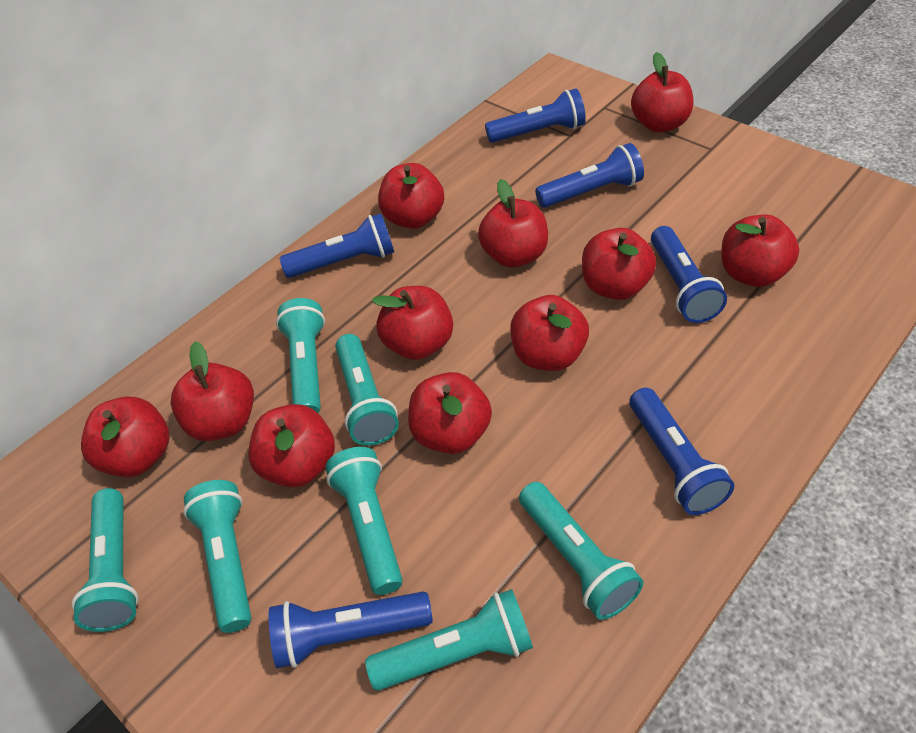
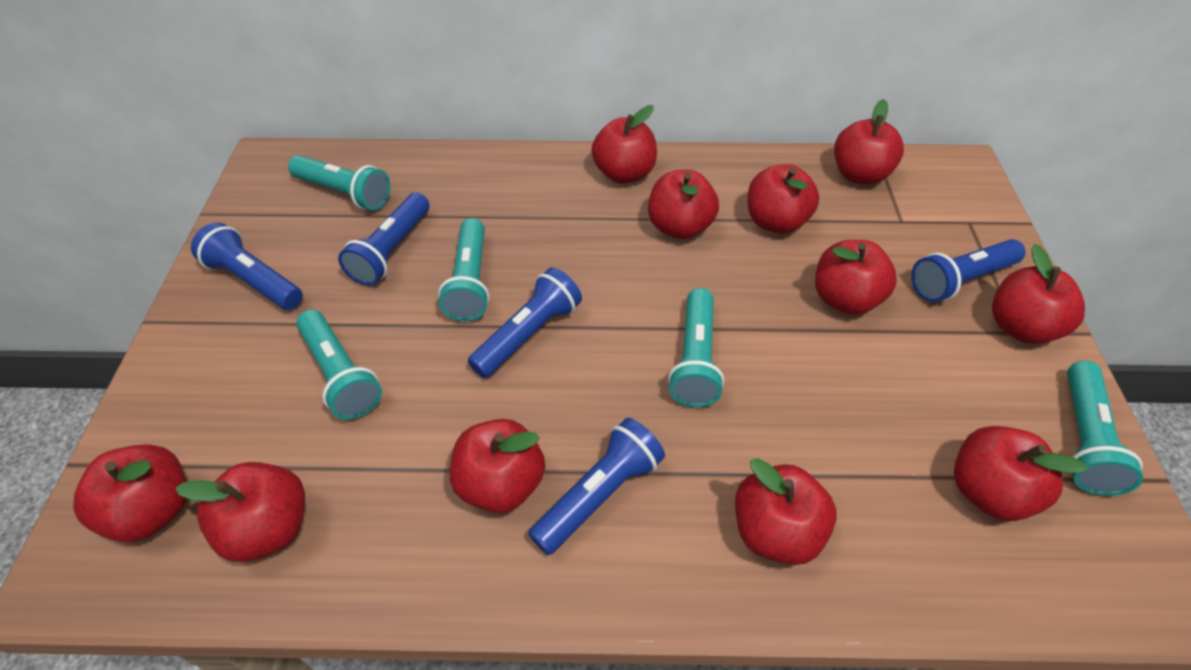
blue flashlight: [269,592,433,668] [279,213,394,278] [485,89,586,143] [535,143,644,208] [629,388,734,515] [651,226,727,323] = 6 -> [191,222,303,310] [338,192,429,286] [468,267,582,378] [528,418,665,555] [911,239,1026,302] = 5
turquoise flashlight: [71,488,139,632] [183,480,252,633] [276,298,325,413] [325,447,403,595] [335,334,399,446] [365,589,533,691] [519,482,644,620] = 7 -> [288,155,390,210] [296,310,382,420] [438,218,490,321] [668,288,724,407] [1067,361,1143,496] = 5

